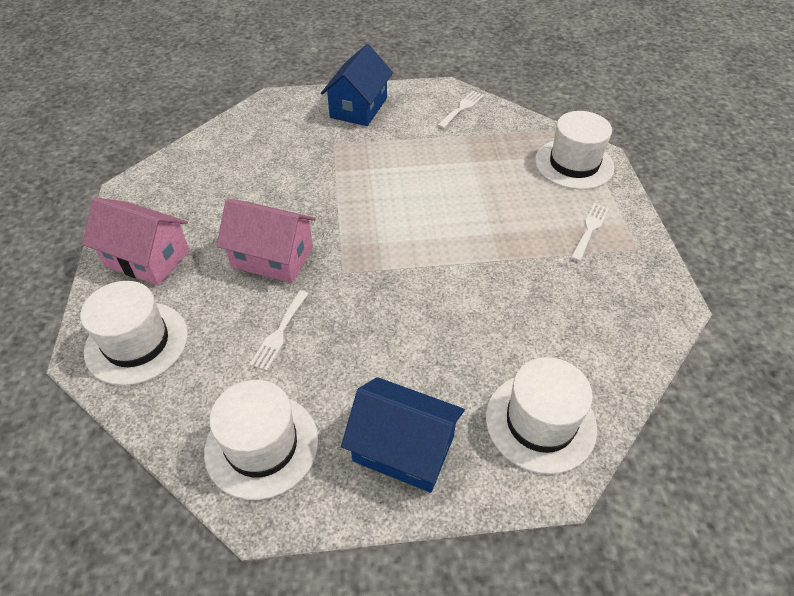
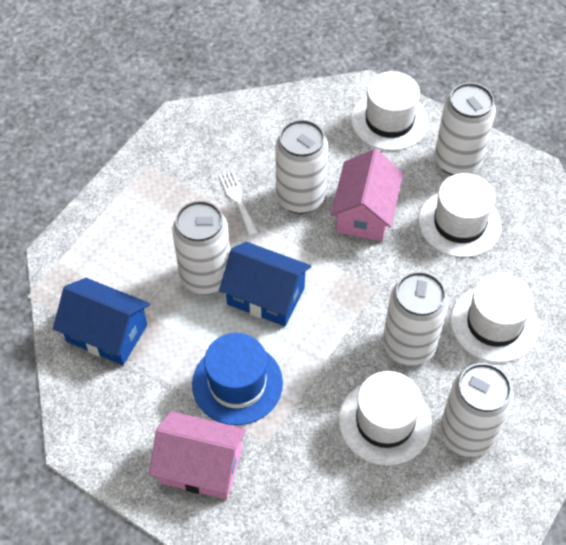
blue hat: none = 0 -> [192,333,283,425] = 1
white can: none = 0 -> [172,200,230,295] [275,120,328,214] [383,271,448,365] [435,83,496,175] [440,363,513,457] = 5
white fork: [250,290,309,371] [437,91,484,129] [571,203,609,262] = 3 -> [219,170,258,236] = 1

